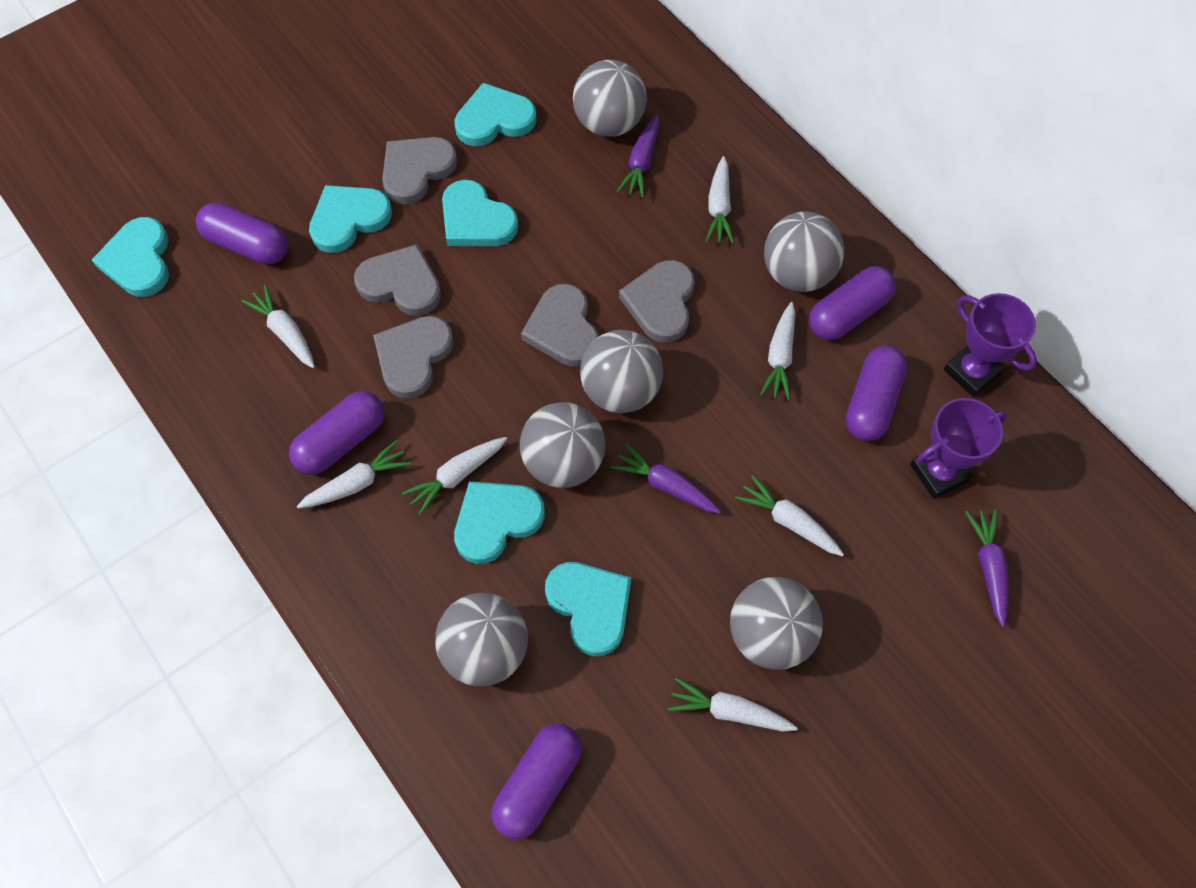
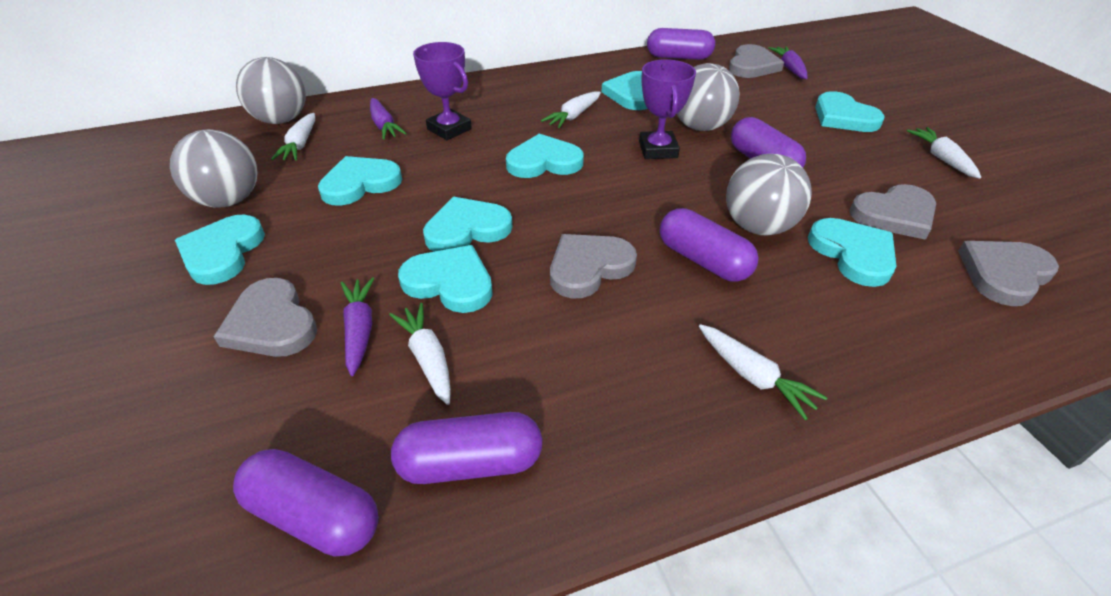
grey ball: [435,593,528,686] [519,402,605,488] [573,60,647,137] [580,330,663,413] [730,577,823,670] [764,212,844,292] = 6 -> [170,129,258,207] [236,57,306,124] [677,63,740,131] [726,154,812,235] = 4
turquoise heart: [92,217,169,297] [309,185,392,253] [442,180,518,246] [454,83,537,146] [454,481,545,564] [545,562,631,656] = 6 -> [175,214,265,285] [318,156,402,206] [398,245,493,313] [423,197,513,252] [506,134,584,178] [601,71,647,110] [808,218,896,287] [815,91,885,132] = 8
white carrot: [241,285,315,368] [297,440,411,508] [402,437,507,516] [668,678,798,732] [705,156,734,244] [735,475,844,556] [760,302,796,401] = 7 -> [271,113,315,160] [389,303,451,405] [541,91,601,128] [699,324,828,420] [907,127,981,179] = 5

